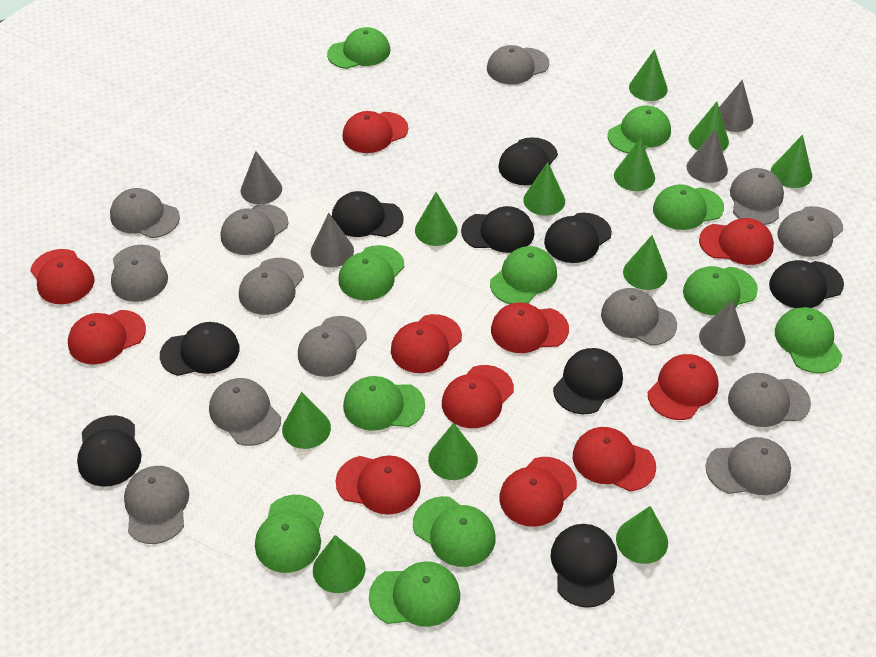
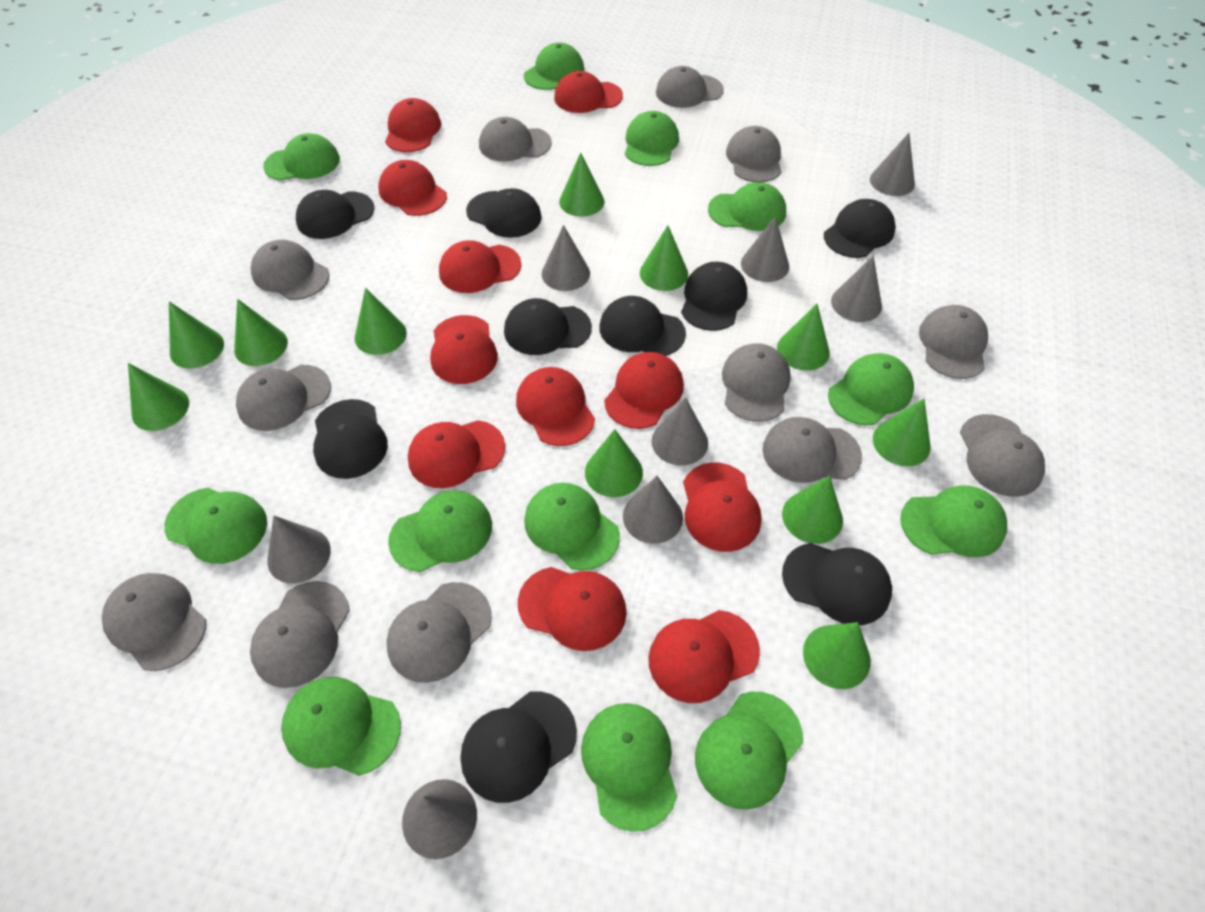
green cap: [255,495,324,573] [327,27,390,69] [338,245,404,301] [343,376,425,431] [369,561,460,627] [413,496,496,567] [490,246,557,304] [608,106,671,153] [653,184,724,230] [683,266,758,315] [775,307,843,373] = 11 -> [164,488,267,564] [263,133,340,181] [281,677,401,776] [388,490,492,572] [524,42,584,90] [524,483,620,571] [581,703,677,832] [625,111,679,166] [695,692,803,810] [708,182,786,231] [828,353,914,426] [900,485,1007,558] = 12
grey cap: [110,188,180,238] [111,245,168,302] [124,466,189,544] [209,378,281,446] [221,204,288,255] [239,258,304,315] [298,316,367,377] [487,45,549,85] [601,288,677,345] [705,437,791,495] [728,373,811,427] [730,168,784,225] [777,206,843,257] = 13 -> [102,573,206,671] [236,365,331,431] [250,581,350,688] [251,240,329,300] [386,582,492,683] [479,117,552,162] [656,66,724,108] [722,343,791,422] [726,126,782,182] [762,417,862,483] [919,305,988,379] [960,414,1045,497] = 12
grey cone: [241,151,282,204] [311,213,354,267] [687,129,728,183] [699,300,746,356] [719,80,753,132] = 5 -> [267,516,331,584] [402,779,477,859] [541,225,590,291] [623,476,683,544] [652,397,708,466] [741,216,789,282] [831,256,882,322] [870,133,915,196] = 8

